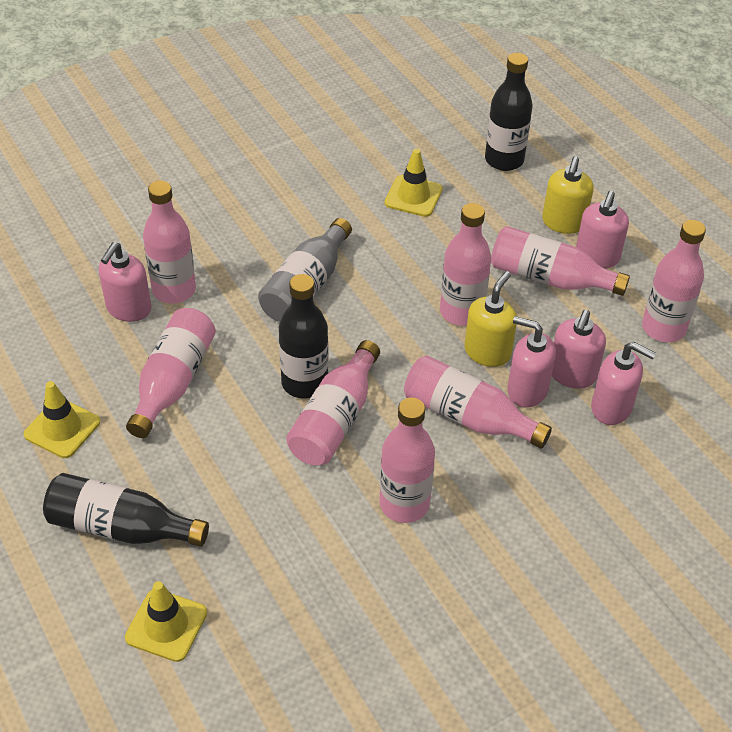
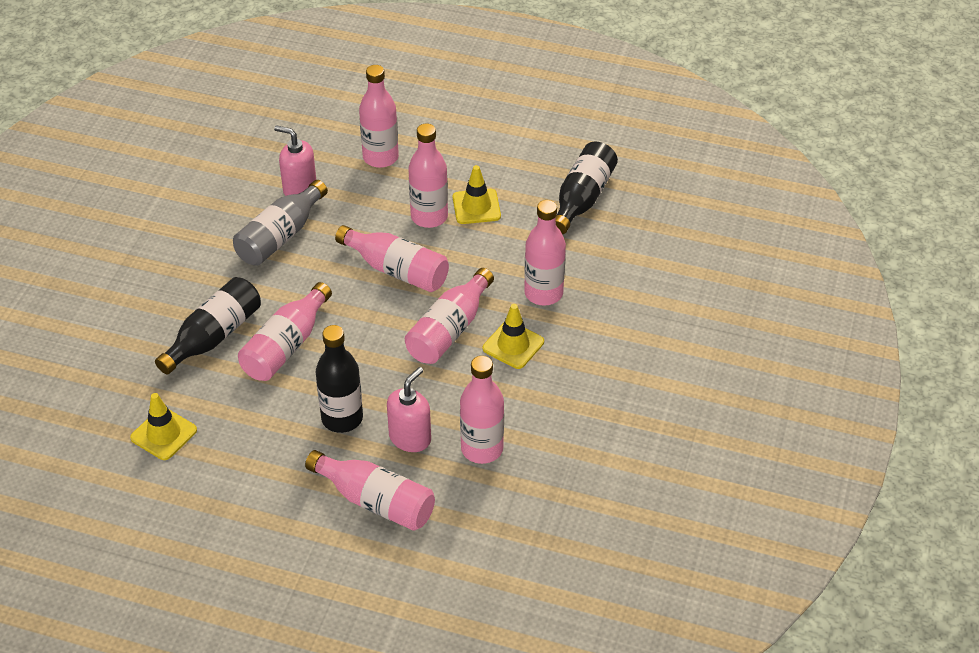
pink soap dispenser: [99,242,152,322] [507,316,556,408] [552,310,606,389] [576,191,629,268] [591,342,656,425] = 5 -> [274,125,316,196] [387,367,431,452] = 2
yellow soap dispenser: [464,271,517,367] [542,156,593,234] = 2 -> none = 0

